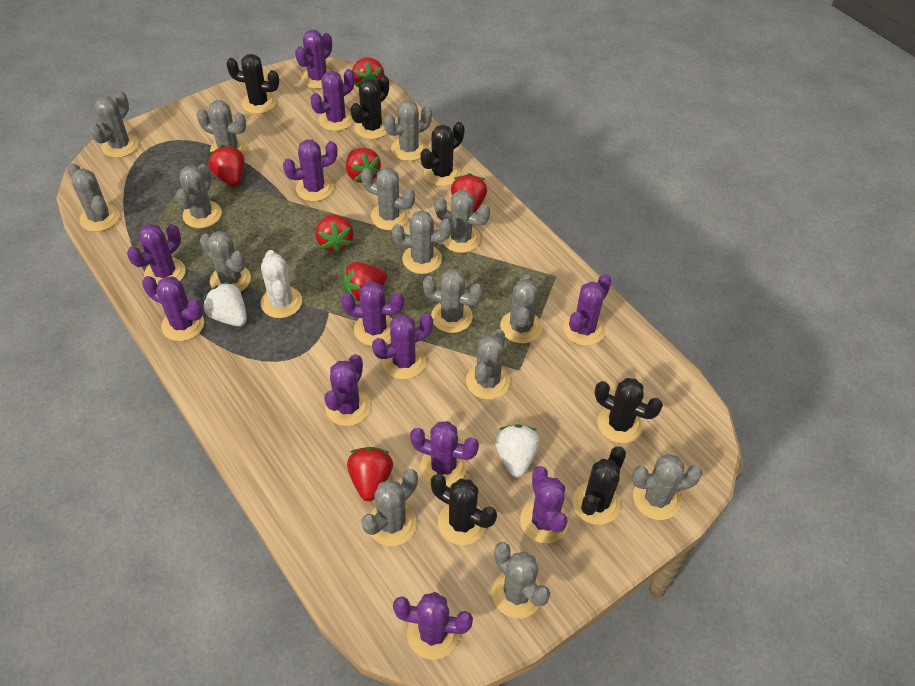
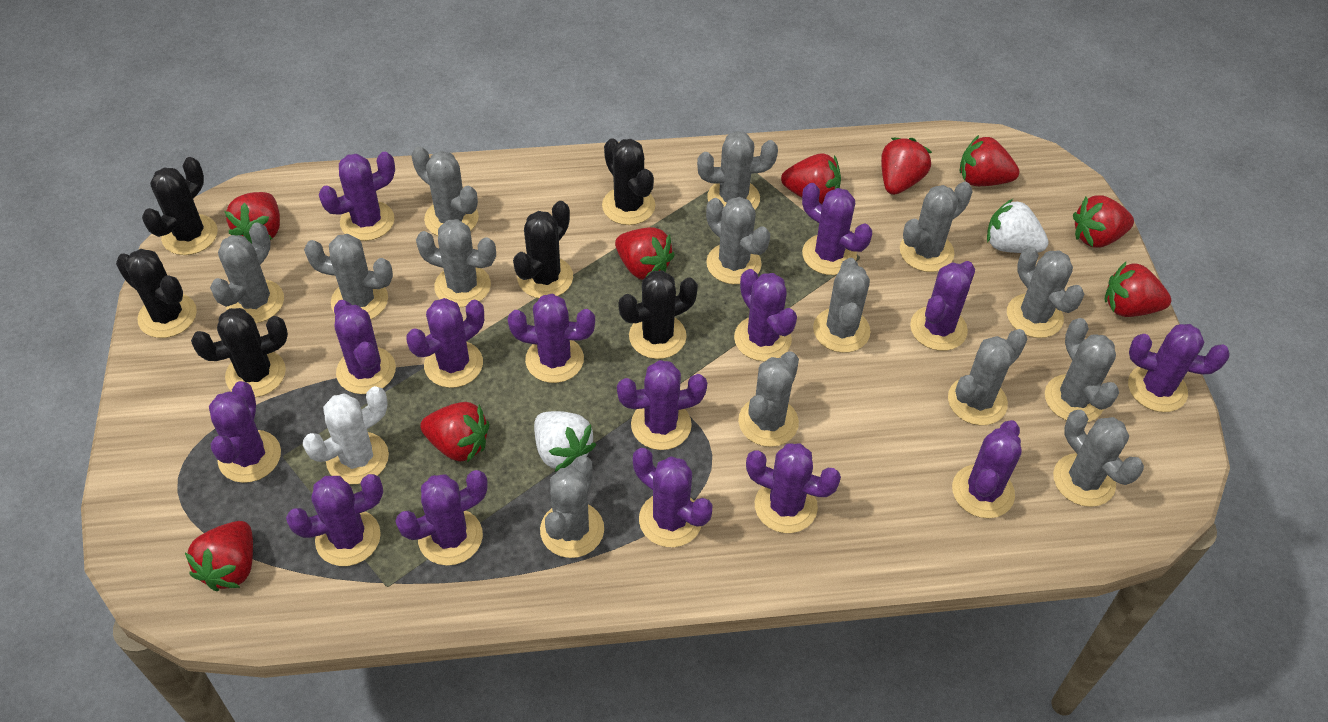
grey cactus: [68,163,119,232] [89,91,138,158] [176,164,222,228] [197,100,247,155] [200,231,251,292] [361,168,415,230] [361,469,418,546] [384,100,432,161] [392,210,452,274] [423,269,483,333] [435,190,490,253] [466,329,510,400] [492,542,550,618] [500,274,542,343] [632,454,703,520] = 15 -> [210,222,284,323] [304,234,393,319] [412,146,479,236] [416,219,496,307] [540,455,604,558] [697,131,778,209] [706,197,770,284] [738,351,799,447] [813,258,871,353] [900,182,972,272] [948,329,1027,425] [1007,246,1084,338] [1045,318,1119,422] [1053,410,1144,507] = 14
purple cactus: [127,224,185,285] [142,276,204,341] [283,139,338,201] [295,30,332,89] [310,69,355,131] [324,354,370,426] [341,281,404,346] [372,314,433,380] [393,592,473,659] [410,421,479,487] [520,466,569,543] [563,274,612,346] = 12 -> [209,381,281,483] [286,474,383,566] [319,152,395,241] [334,300,396,394] [395,470,488,566] [406,298,484,388] [508,294,595,383] [617,360,707,450] [633,448,712,547] [734,269,797,361] [746,444,841,533] [802,183,872,275] [910,261,975,351] [952,420,1022,518] [1128,324,1230,412] = 15
red strawberry: [208,145,244,187] [315,214,354,254] [341,262,387,302] [346,148,381,183] [347,447,393,501] [352,58,384,87] [451,173,487,213] = 7 -> [185,521,253,591] [224,192,280,244] [420,402,490,463] [615,227,675,280] [781,154,841,204] [881,138,932,195] [960,135,1020,186] [1073,195,1134,248] [1104,262,1171,317] = 9

